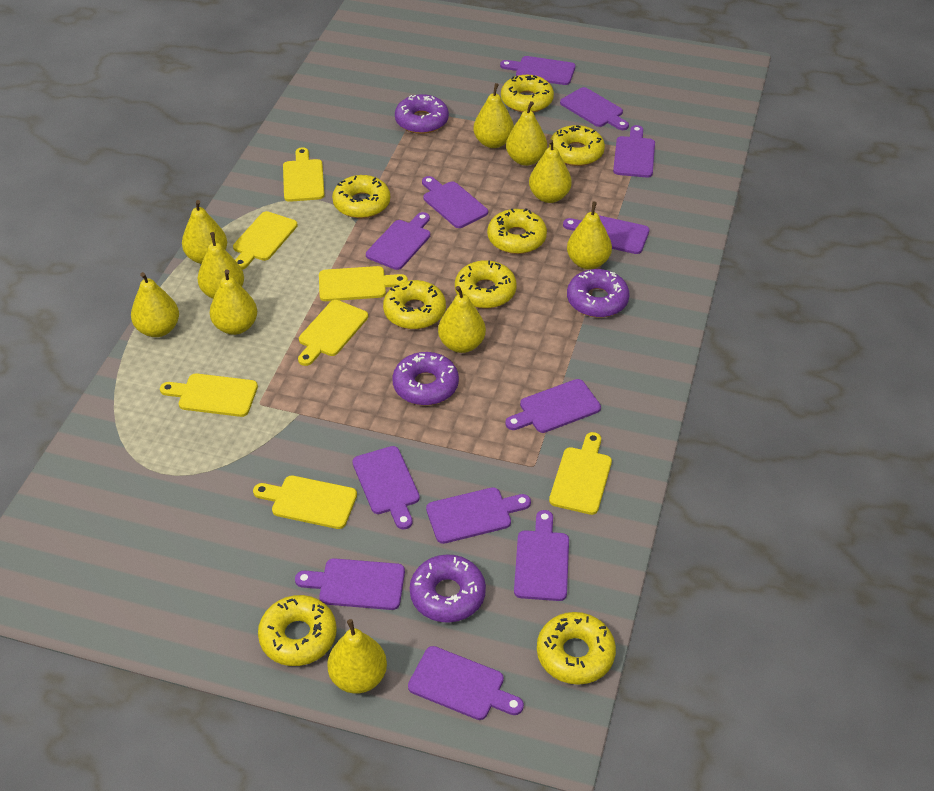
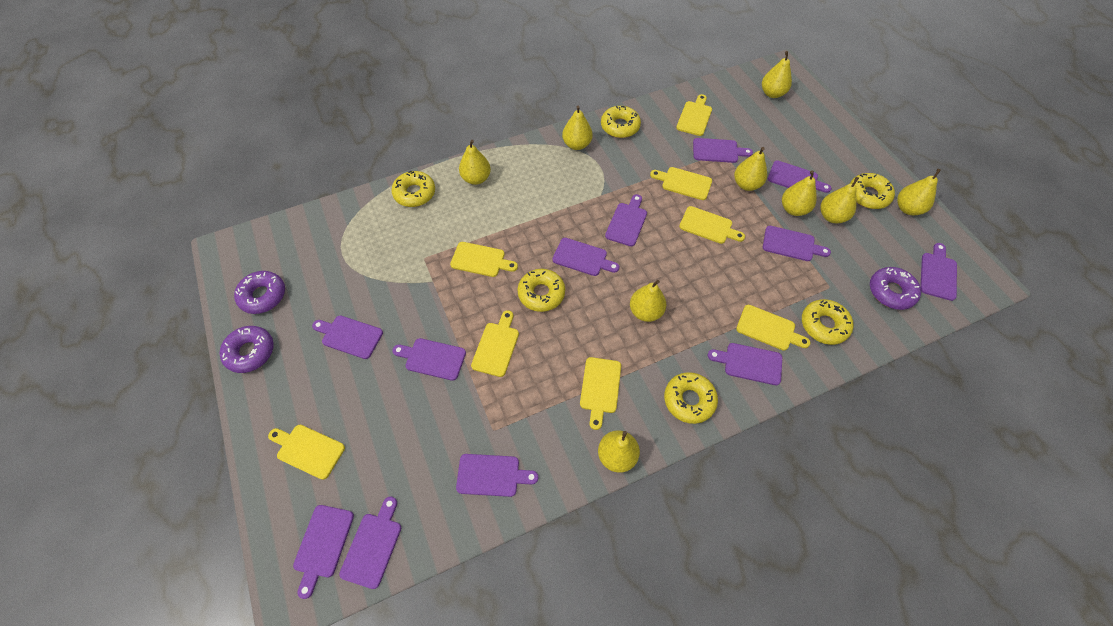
purple donut: [392,352,459,405] [395,94,449,134] [410,554,486,623] [567,269,630,318] = 4 -> [220,326,274,373] [234,271,285,314] [870,267,921,310] = 3
yellow cutting board: [160,373,258,417] [233,211,298,270] [253,476,357,529] [283,147,325,202] [298,300,368,366] [319,266,408,301] [549,432,612,515] = 7 -> [268,425,345,480] [450,242,518,277] [471,310,519,377] [580,357,621,430] [650,167,712,200] [676,94,712,136] [679,206,745,244] [736,305,811,351] = 8
yellow donut: [258,595,337,666] [332,175,390,218] [383,280,446,329] [455,260,517,309] [487,208,547,254] [501,75,554,113] [537,612,616,685] [549,125,605,166] = 8 -> [391,171,435,207] [517,269,565,312] [601,106,641,138] [664,372,718,424] [802,299,853,345] [850,173,895,209] = 6
yellow pear: [131,272,179,337] [182,200,227,264] [197,232,244,299] [210,269,257,335] [327,619,387,694] [438,286,486,353] [473,83,514,148] [506,101,547,166] [529,139,572,203] [567,202,612,269] = 10 -> [459,140,491,185] [562,106,593,150] [598,430,640,473] [630,280,666,322] [734,147,767,191] [762,51,792,98] [782,170,817,216] [820,177,859,223] [897,169,941,215] = 9

